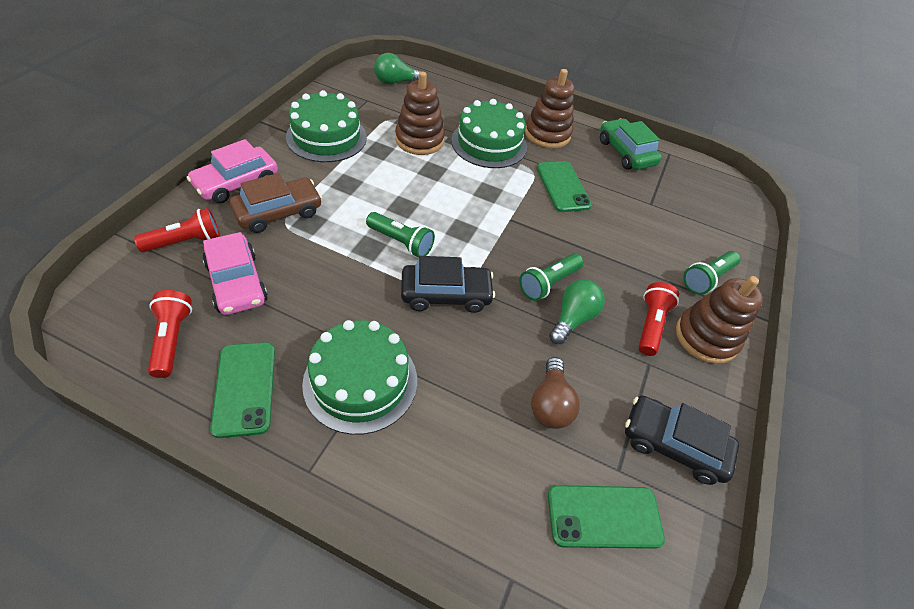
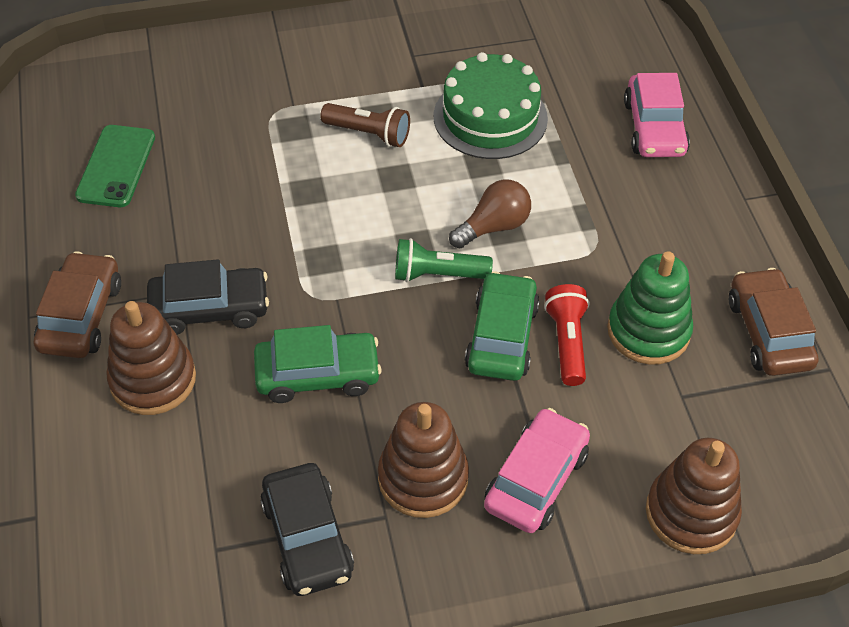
brown car: [230,173,322,233] = 1 -> [34,251,121,358] [729,268,818,376] = 2
brown flashlight: none = 0 -> [320,103,410,147] = 1
green cake: [286,90,367,162] [302,320,417,435] [451,99,527,168] = 3 -> [434,52,548,159] = 1
green car: [600,119,662,170] = 1 -> [254,325,382,403] [465,271,540,381] = 2
green flashlight: [366,212,435,258] [519,253,583,301] [683,251,740,295] = 3 -> [395,238,493,282] = 1
green light bulb: [374,53,424,84] [549,280,605,344] = 2 -> none = 0
green phone: [210,342,275,438] [537,161,592,212] [548,485,665,549] = 3 -> [75,125,155,207] = 1
green stacking toy: none = 0 -> [607,251,693,365] = 1
red flashlight: [134,208,220,252] [148,290,192,378] [639,282,679,356] = 3 -> [544,284,589,386] = 1

